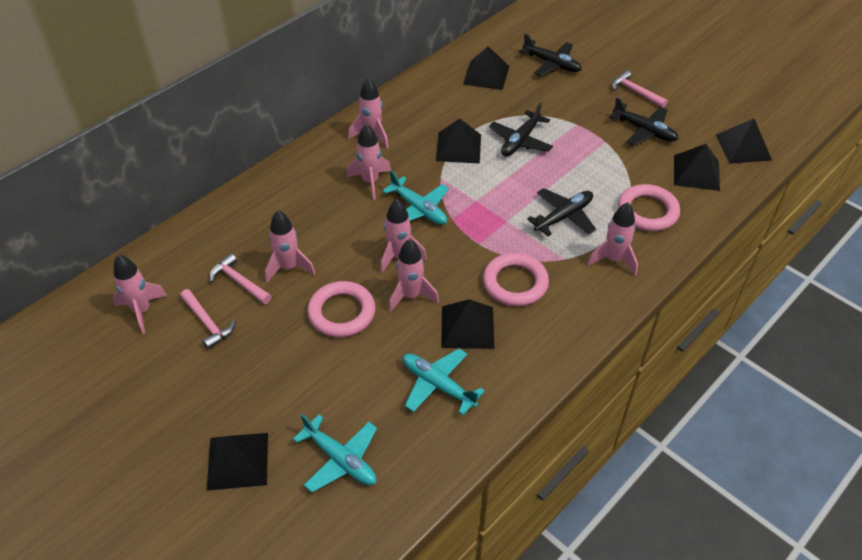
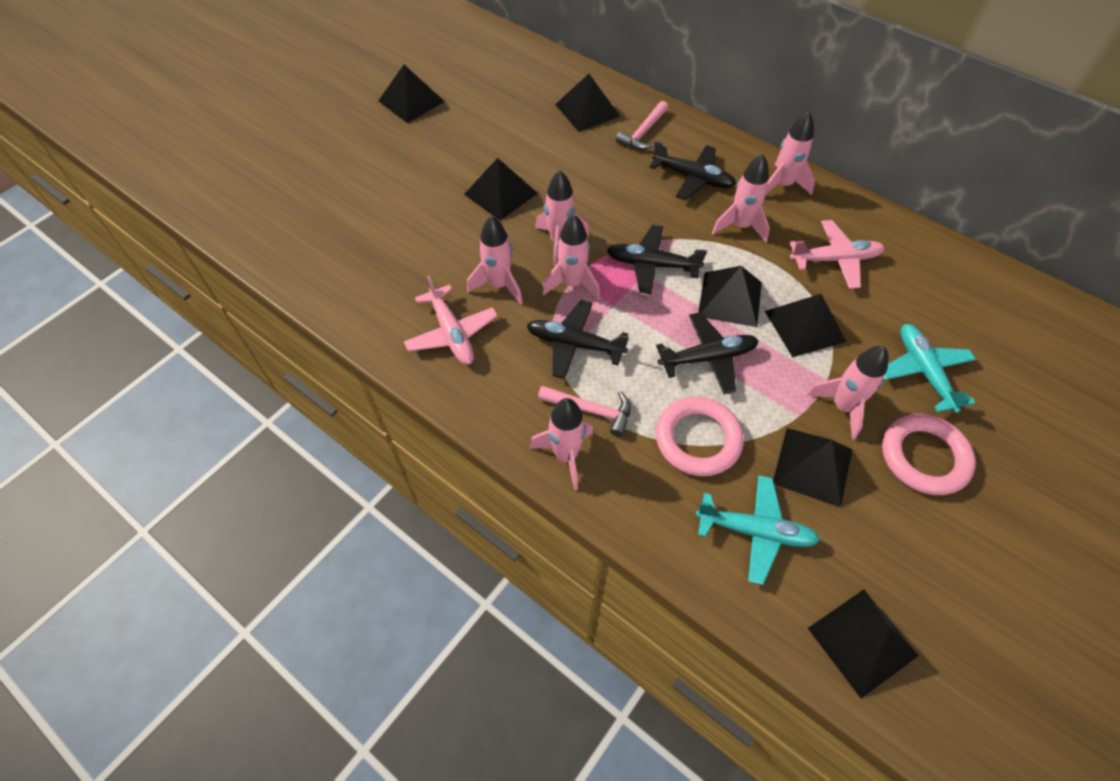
black pyramid: [207,433,268,491] [436,119,481,163] [441,299,494,349] [463,46,509,90] [674,144,720,191] [716,119,772,164] = 6 -> [379,65,445,123] [464,158,538,221] [555,74,620,132] [698,266,762,327] [765,294,847,357] [773,428,853,507] [808,590,919,699] = 7
pink hammer: [180,289,235,350] [210,253,272,304] [612,70,668,108] = 3 -> [538,386,631,437] [616,101,668,150] = 2
pink plane: none = 0 -> [404,275,498,365] [790,220,885,289] = 2
pink ring: [307,281,375,338] [483,253,549,306] [618,184,680,231] = 3 -> [656,397,744,476] [882,414,976,495] = 2
turquoise plane: [293,414,377,493] [382,171,449,225] [403,348,485,415] = 3 -> [696,475,820,585] [884,324,976,413] = 2

